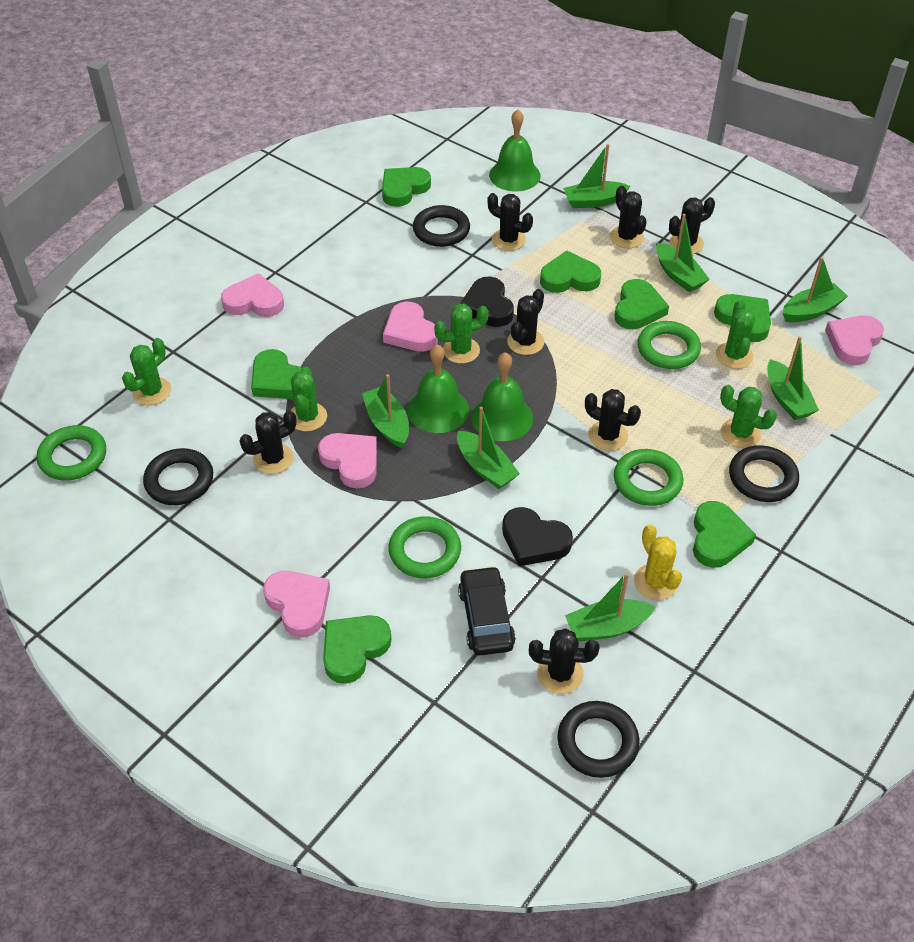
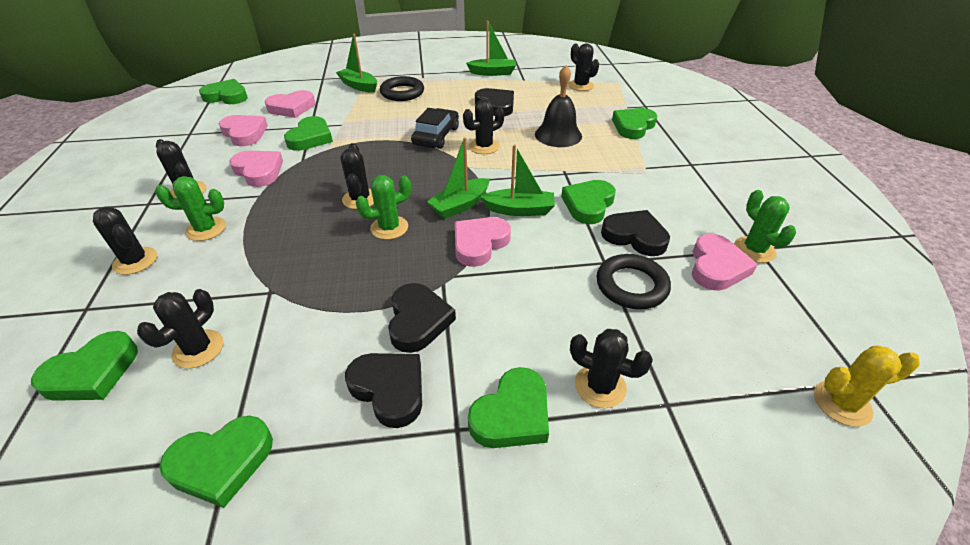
black bell: none = 0 -> [535,65,582,147] = 1
black heart: [460,276,514,327] [502,507,573,566] = 2 -> [345,353,422,428] [388,283,456,353] [475,88,514,116] [601,210,670,256] = 4
black ring: [143,448,213,505] [413,205,470,247] [557,701,640,778] [729,445,799,502] = 4 -> [380,76,424,101] [597,254,671,309] = 2
green bell: [407,344,469,433] [471,352,533,441] [489,109,541,191] = 3 -> none = 0
green boat: [362,374,409,448] [457,406,520,489] [563,144,630,208] [565,573,655,641] [656,214,710,292] [767,336,819,420] [783,257,848,322] = 7 -> [336,34,377,93] [427,137,490,219] [466,21,516,76] [480,144,555,216] = 4
green cactus: [122,338,171,405] [290,366,327,431] [434,304,489,364] [716,300,755,369] [720,385,777,448] = 5 -> [155,176,226,241] [356,175,411,240] [734,190,796,263] = 3
green ring: [37,425,106,481] [389,516,461,578] [614,449,683,506] [637,321,701,369] = 4 -> none = 0

